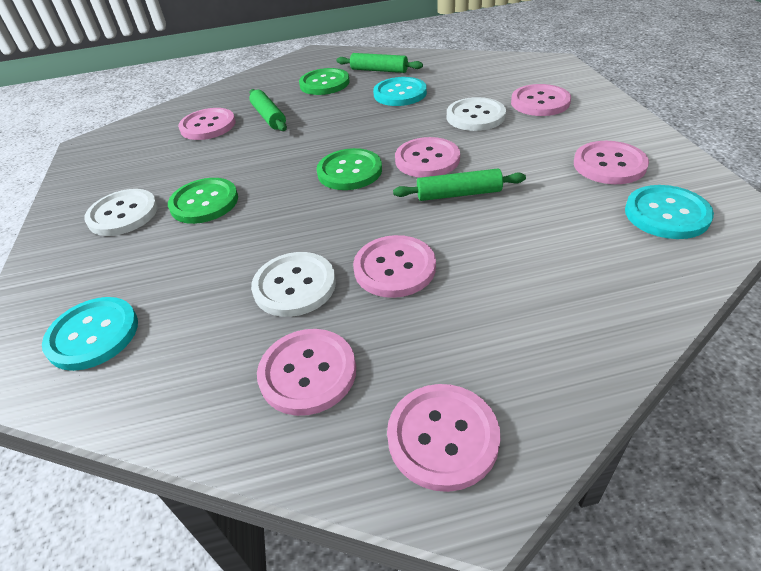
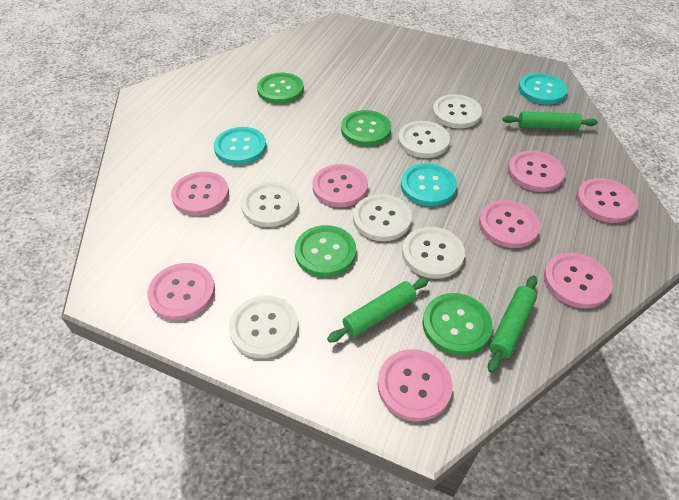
green button: [168,178,238,224] [299,68,350,95] [316,148,382,190] = 3 -> [257,73,304,104] [295,225,356,277] [341,110,391,146] [422,293,492,356] = 4
pink button: [178,108,235,140] [257,329,356,416] [353,235,436,298] [387,384,500,492] [395,137,460,178] [511,84,571,116] [574,141,649,184] = 7 -> [147,263,215,320] [171,171,229,216] [312,164,368,207] [378,349,453,422] [479,200,540,248] [508,151,565,192] [544,252,613,309] [576,178,638,223] = 8
white button: [84,189,158,236] [251,252,336,317] [447,97,506,131] = 3 -> [229,295,298,358] [241,182,299,227] [353,194,412,241] [398,121,450,158] [402,227,465,279] [432,94,482,128] = 6

